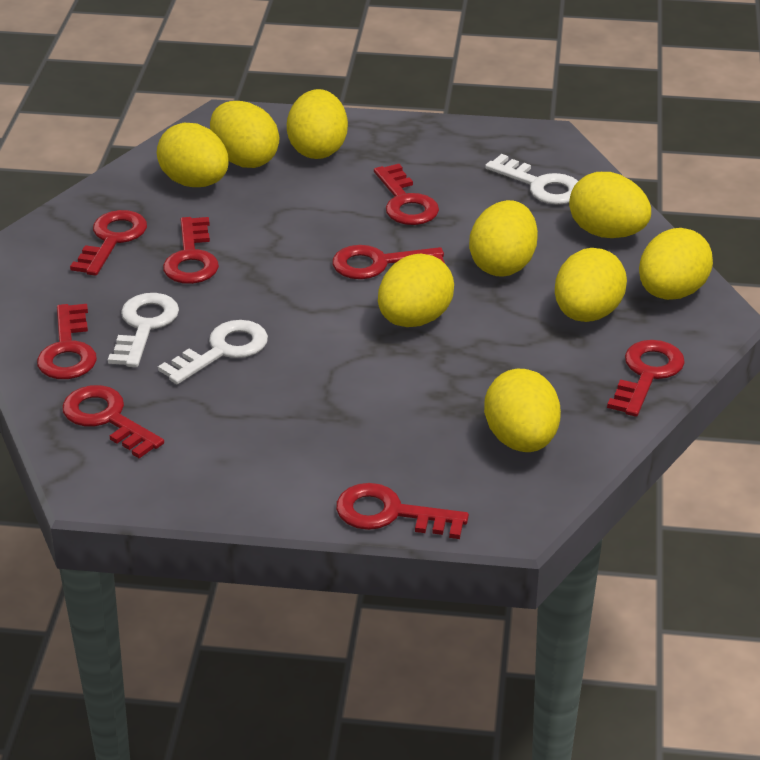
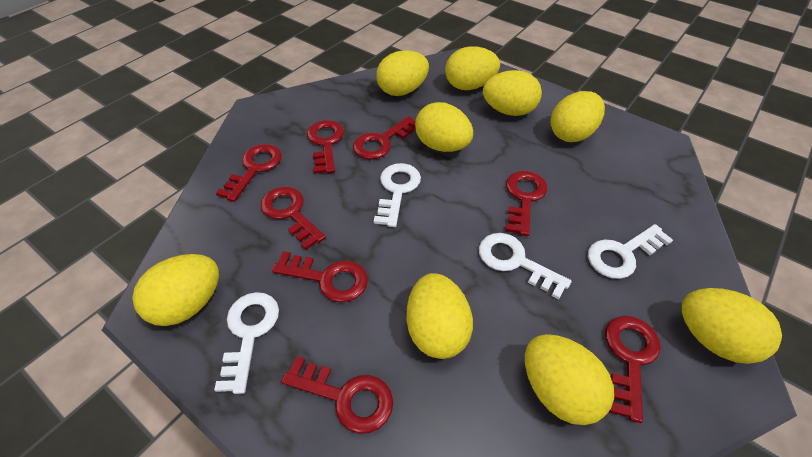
white key: [108,293,179,367] [158,320,268,384] [485,154,578,204] = 3 -> [214,292,279,394] [374,163,421,227] [479,233,572,300] [588,224,673,279] = 4

